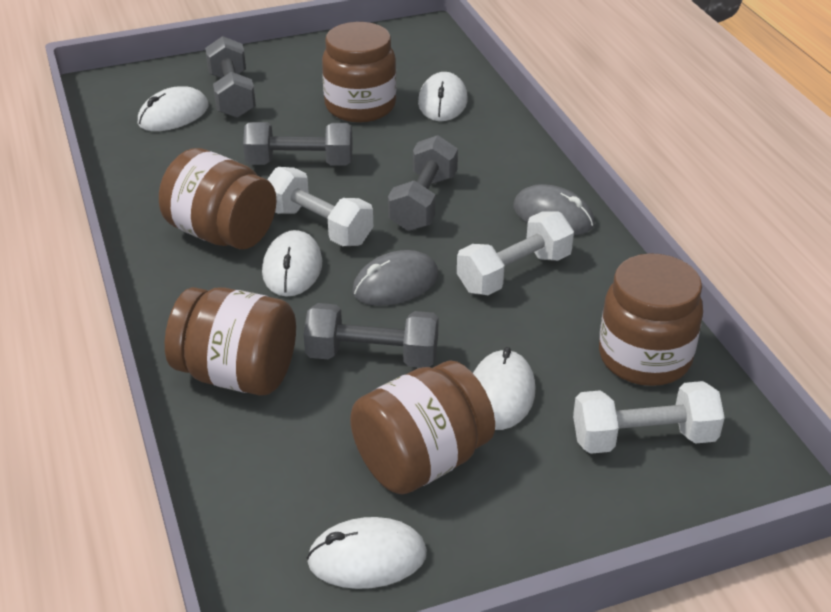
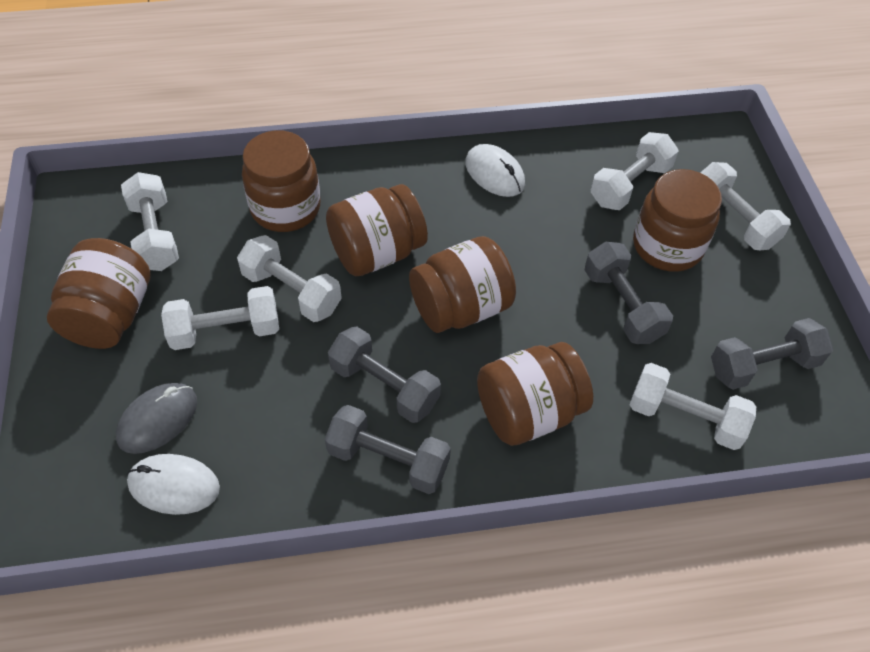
brown jar: [159,148,277,249] [165,287,296,396] [322,22,397,123] [350,361,495,494] [599,253,703,386] = 5 -> [47,238,150,349] [242,130,320,232] [326,184,428,276] [409,236,516,333] [477,342,593,446] [633,169,722,272] = 6
grey mouse: [352,250,438,306] [513,184,594,235] = 2 -> [116,383,197,454] = 1
white dumbbell: [267,167,373,246] [457,211,574,295] [573,381,725,454] = 3 -> [121,172,179,271] [161,286,279,350] [237,235,342,322] [591,132,678,210] [630,363,756,450] [700,162,791,250] = 6
white mouse: [138,86,209,131] [262,230,322,297] [307,517,427,589] [418,72,467,121] [473,347,536,430] = 5 -> [127,454,220,515] [465,144,525,197] = 2

